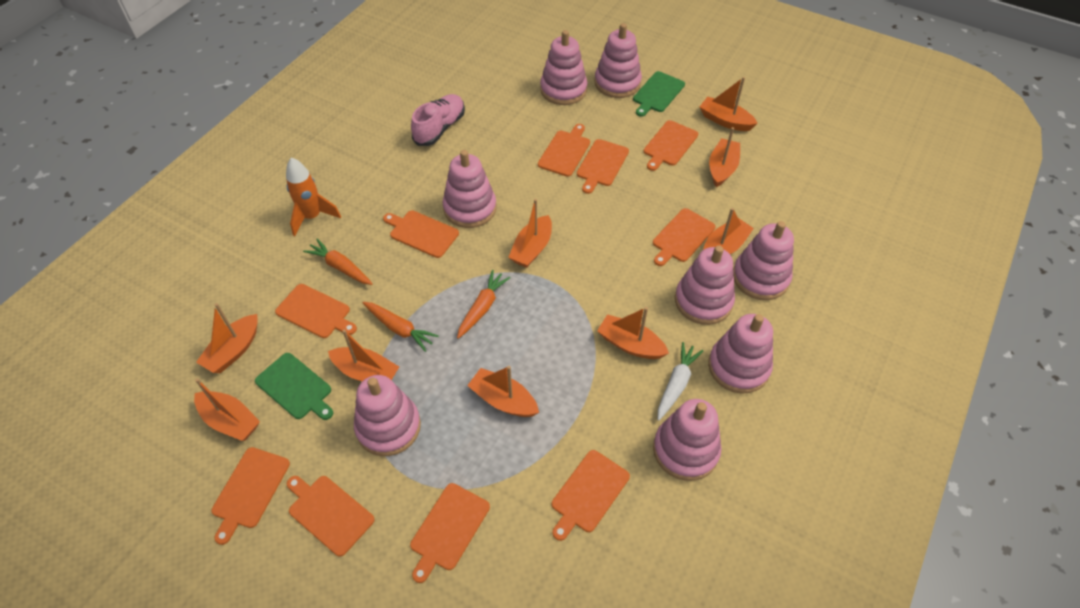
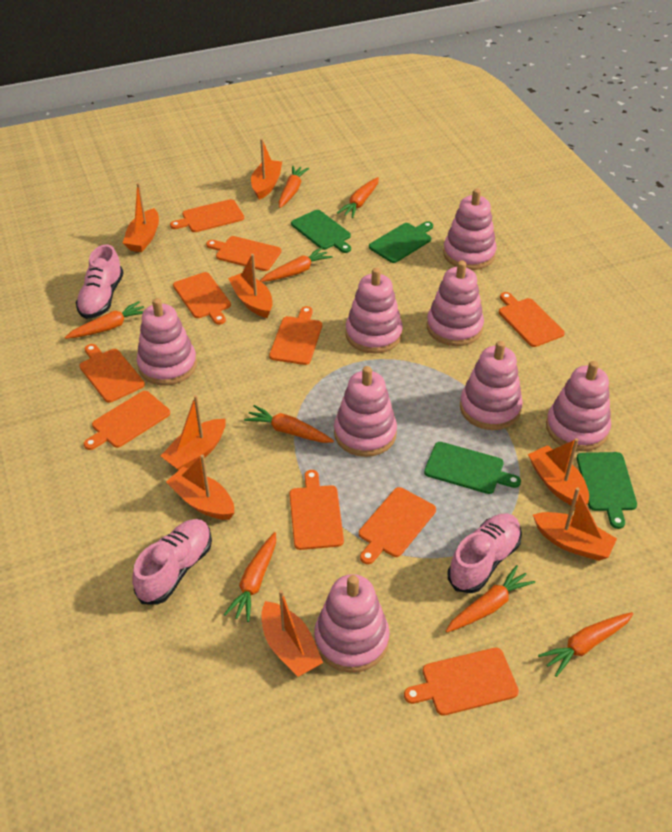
green cutting board: [255,353,333,420] [633,71,685,117] = 2 -> [291,210,351,253] [369,221,433,263] [424,442,521,494] [577,452,637,529] = 4
orange boat: [194,378,260,441] [196,303,258,373] [328,329,399,381] [467,366,539,417] [508,199,552,268] [597,307,669,359] [700,77,758,131] [703,208,754,255] [709,127,740,187] = 9 -> [123,183,159,252] [161,395,225,470] [166,454,234,520] [228,254,273,318] [251,139,282,200] [261,590,323,677] [528,438,589,507] [533,487,617,561] = 8
orange carrot: [303,239,373,285] [363,302,439,352] [457,270,511,339] = 3 -> [65,301,144,339] [224,532,276,622] [244,405,334,443] [260,247,333,282] [278,166,309,208] [337,177,379,218] [446,565,535,632] [538,612,633,677] = 8
orange rocket: [286,157,341,236] = 1 -> none = 0
pink shoe: [411,94,465,146] = 1 -> [76,244,124,319] [132,519,212,605] [448,513,522,593] = 3
white carrot: [658,342,703,420] = 1 -> none = 0

